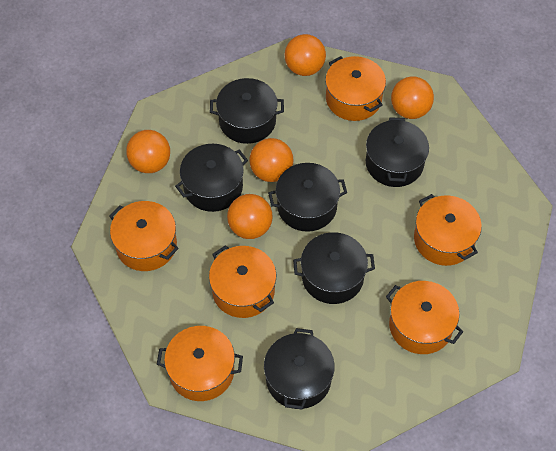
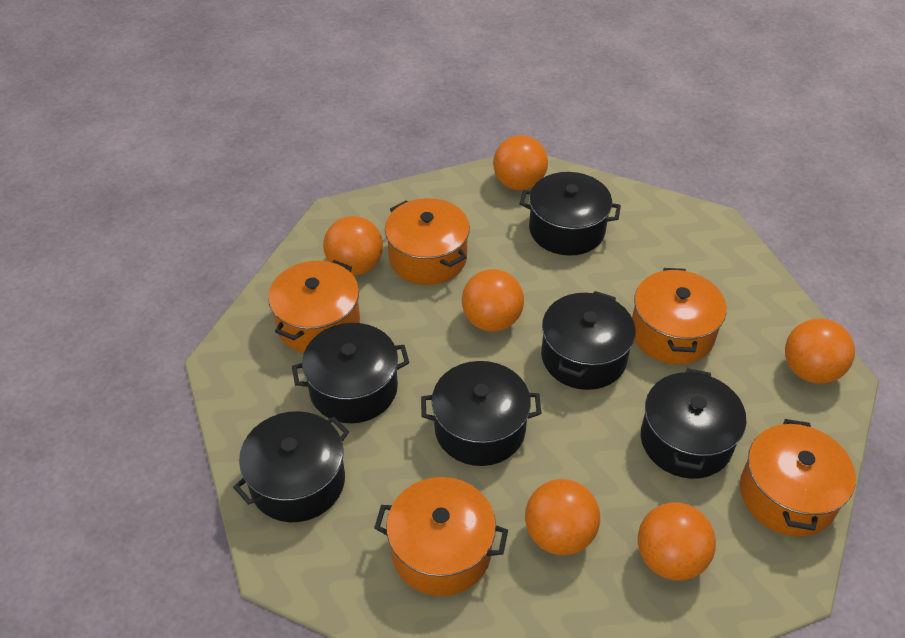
orange ball: [126,130,170,173] [227,194,273,239] [249,138,293,182] [285,34,326,76] [391,77,434,119] = 5 -> [323,216,383,275] [462,269,524,332] [493,135,548,190] [525,479,600,555] [638,502,716,580] [785,318,855,383] = 6
orange pot: [109,201,179,271] [157,326,243,401] [209,245,276,318] [325,56,386,121] [386,281,463,354] [414,194,482,266] = 6 -> [268,260,360,353] [374,477,508,596] [385,198,470,285] [632,268,727,364] [740,419,856,536] = 5

